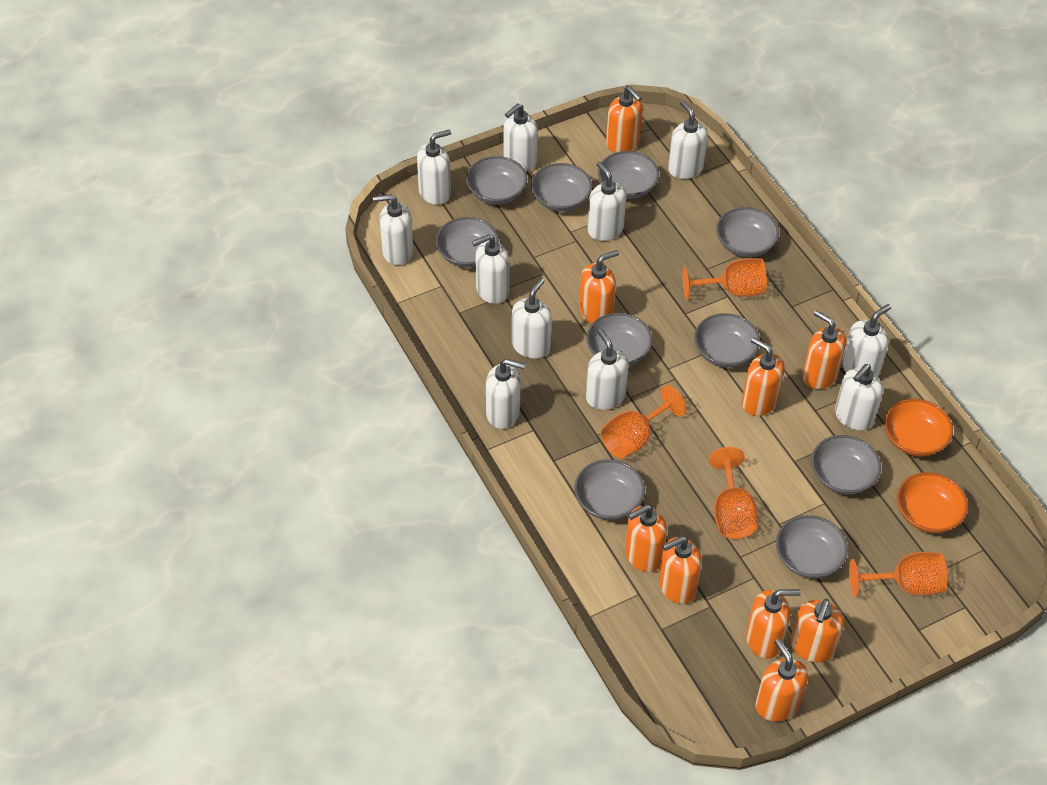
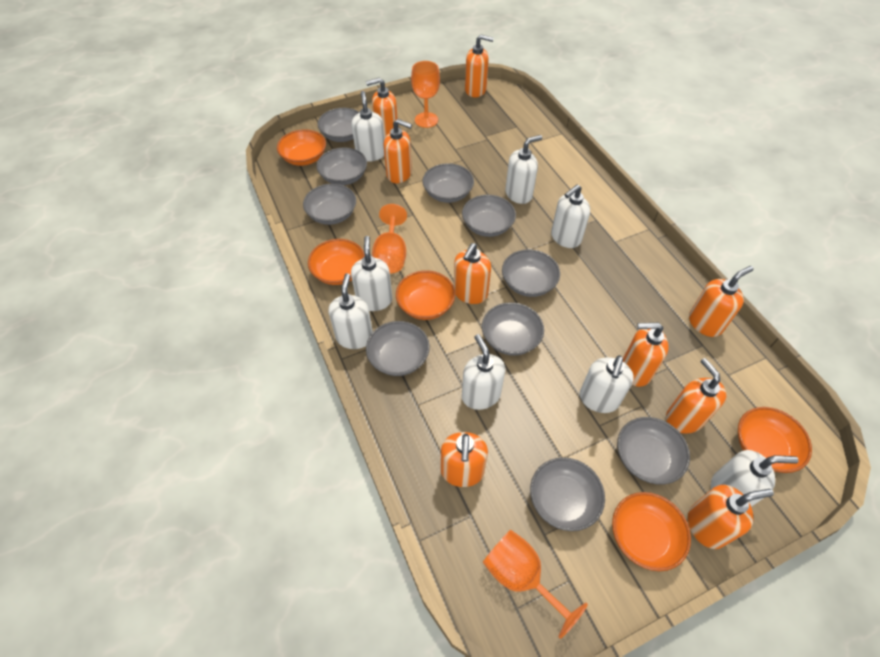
orange bowl: [884,399,953,457] [897,472,968,533] = 2 -> [277,129,326,166] [308,239,365,285] [396,270,455,320] [612,492,691,571] [738,407,812,473] = 5
orange goblet: [600,385,686,459] [682,258,767,300] [709,447,758,539] [849,552,947,597] = 4 -> [372,204,407,274] [411,61,440,128] [483,530,588,639] = 3
white soap dispenser: [373,194,413,265] [417,130,451,205] [472,234,509,304] [486,359,526,429] [503,104,538,171] [512,278,552,359] [586,329,629,410] [587,162,627,241] [668,100,708,179] [835,364,883,430] [842,304,891,377] = 11 -> [329,273,373,349] [351,91,384,162] [351,236,393,311] [462,334,505,410] [505,135,542,204] [551,184,590,248] [580,356,634,413] [711,450,798,507] = 8

